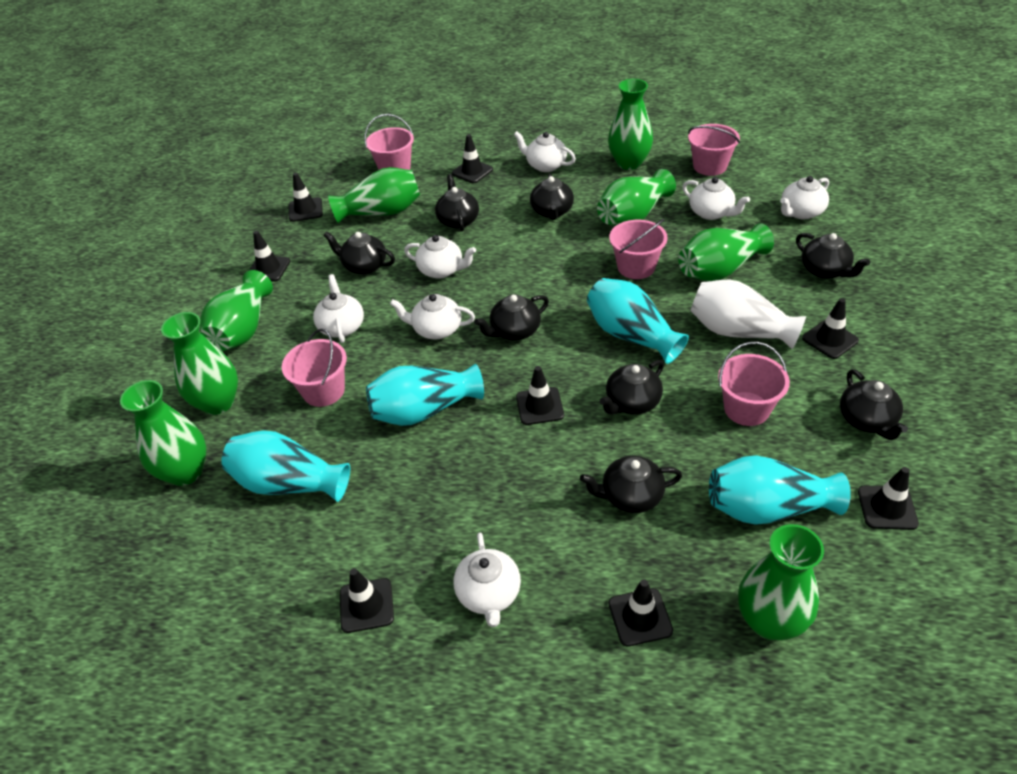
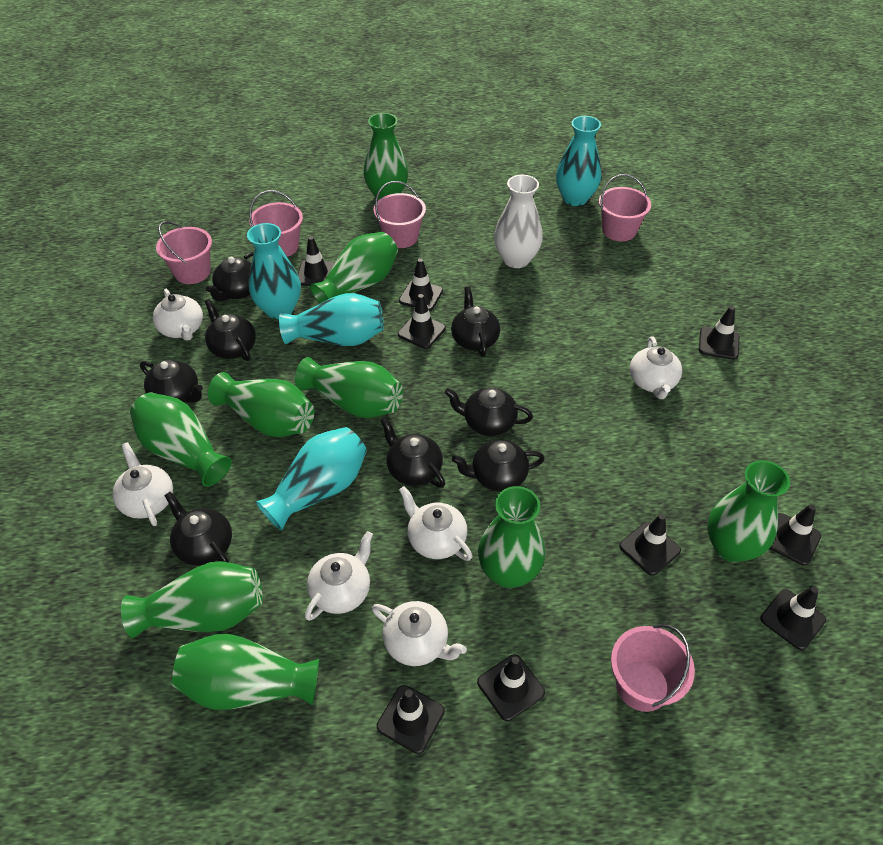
black traffic cone: [249,231,290,282] [289,173,323,222] [340,568,394,633] [452,134,493,183] [516,366,564,425] [609,579,673,647] [802,298,859,359] [858,467,919,530] = 8 -> [298,236,335,286] [377,685,445,754] [398,294,446,349] [399,258,443,311] [477,655,545,721] [619,514,681,576] [699,306,739,360] [760,586,826,650] [769,504,821,566] = 9
green vase: [120,380,206,486] [161,312,238,415] [200,270,273,351] [328,167,420,223] [597,169,676,226] [608,79,653,170] [678,223,774,281] [738,524,824,640] = 8 -> [121,561,263,638] [130,392,232,487] [172,634,320,710] [208,372,314,437] [295,357,403,418] [310,232,398,303] [364,113,408,200] [478,486,545,588] [707,460,790,562] = 9
white teapot: [313,274,364,343] [390,294,475,339] [404,235,476,279] [454,533,521,627] [514,131,576,172] [682,177,750,220] [780,176,829,219] = 7 -> [112,442,173,526] [153,289,203,341] [305,531,373,621] [372,601,467,666] [399,486,472,561] [630,336,682,399] = 6

